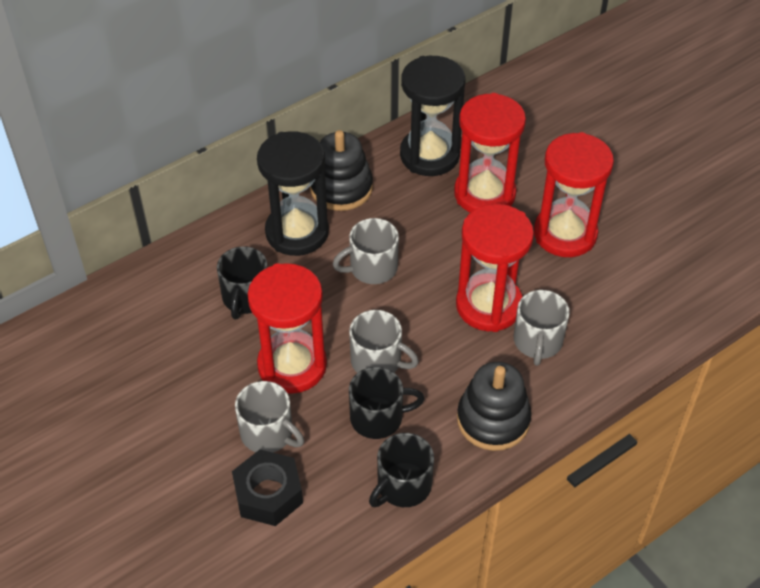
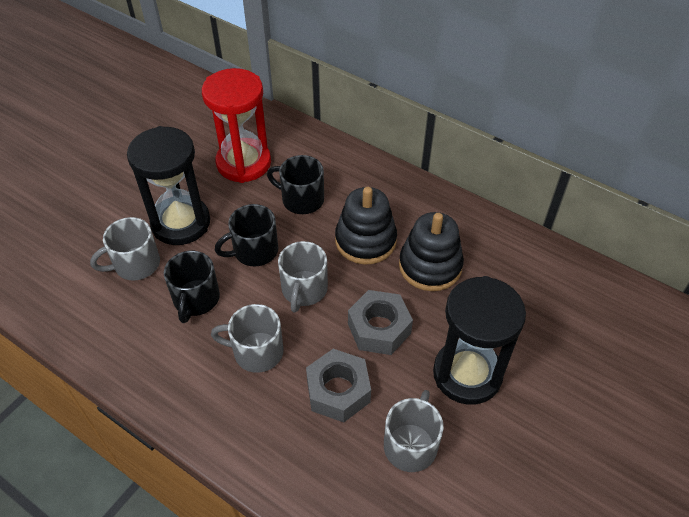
black nut: [232,449,303,526] = 1 -> none = 0
grey nut: none = 0 -> [306,349,371,423] [348,290,413,355] = 2
red hourglass: [248,263,327,394] [454,93,526,213] [456,204,534,332] [534,132,614,257] = 4 -> [202,68,271,183] = 1

